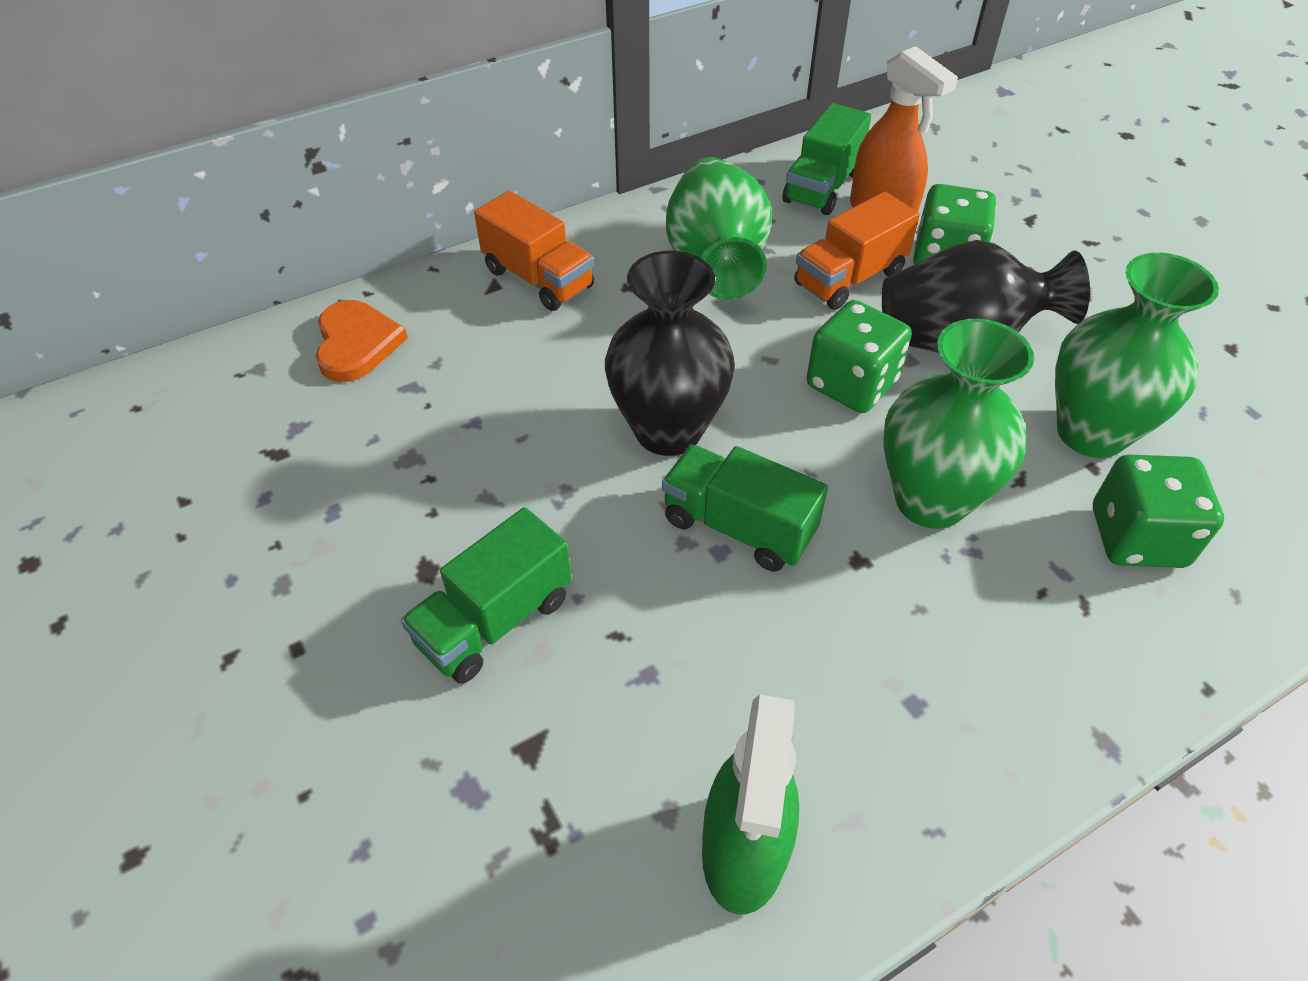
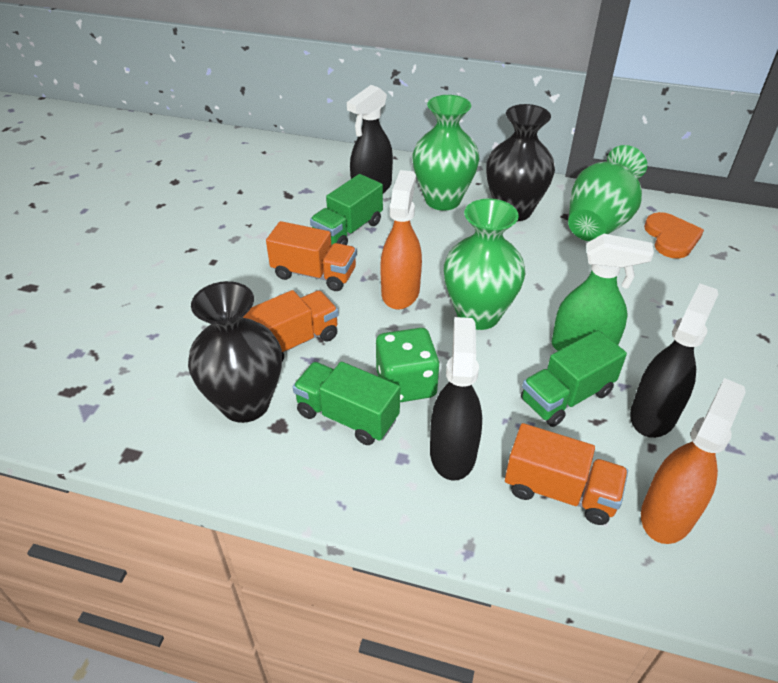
black spray bottle: none = 0 -> [347,85,393,193] [430,317,482,481] [630,284,718,438] = 3
green dice: [807,300,912,413] [913,184,996,264] [1093,455,1224,568] = 3 -> [376,328,440,402] = 1
orange spray bottle: [850,46,958,212] = 1 -> [380,170,422,309] [641,378,746,544] = 2
orange truck: [474,191,594,311] [795,192,920,310] = 2 -> [243,290,339,362] [266,221,357,291] [505,423,628,525] = 3

